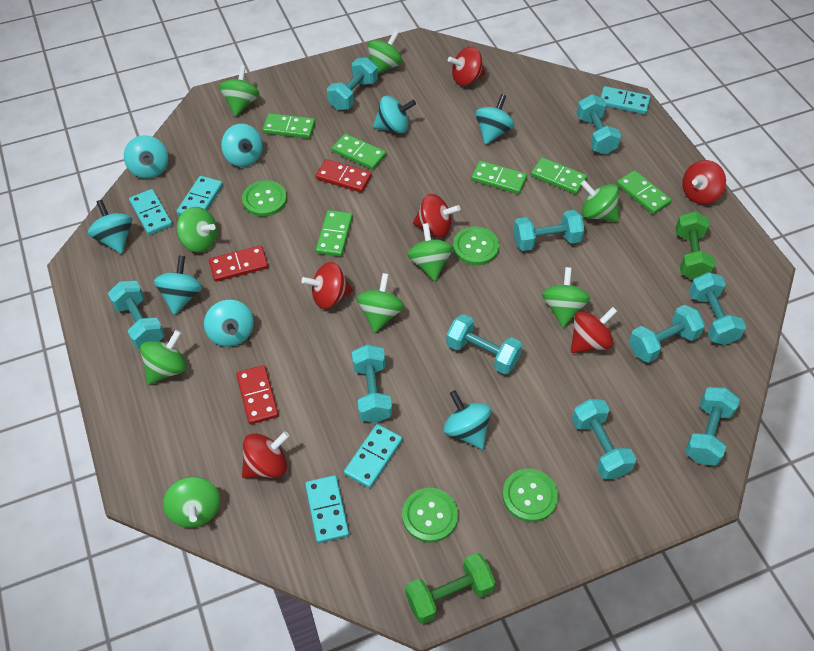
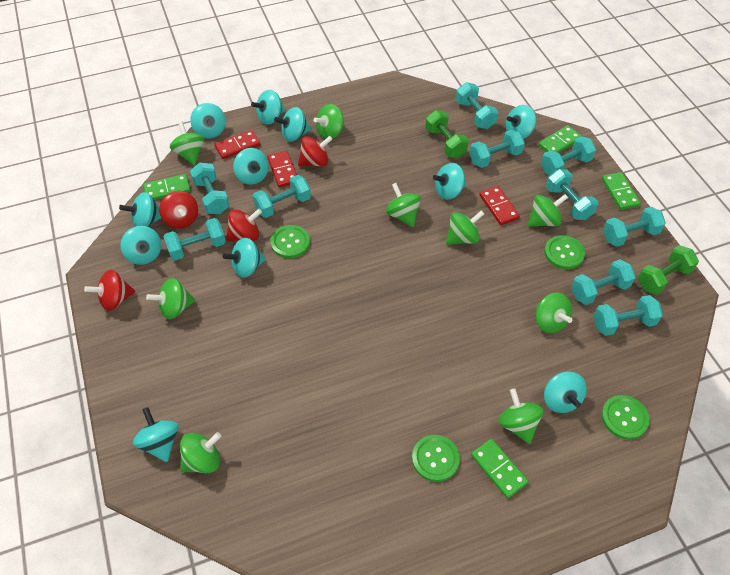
green domino: [262,113,315,139] [316,210,353,257] [332,134,386,170] [471,160,527,194] [531,157,587,194] [617,170,672,214] = 6 -> [143,174,191,200] [471,439,529,498] [538,125,581,153] [602,172,641,210] = 4
red spinning top: [242,431,289,478] [302,262,353,309] [413,194,460,238] [448,46,485,86] [571,307,617,353] [682,160,726,204] = 6 -> [84,270,135,311] [159,191,198,229] [226,209,262,242] [298,136,333,166] = 4
turquoise domino: [129,189,173,235] [176,176,223,215] [305,475,349,543] [344,424,402,488] [601,86,651,114] = 5 -> none = 0
turquoise spinning top: [88,200,132,254] [124,135,168,179] [154,255,202,315] [204,300,254,347] [221,124,263,167] [373,96,416,134] [444,390,491,449] [475,94,514,145] = 8 -> [119,192,161,227] [120,226,161,265] [133,407,178,462] [190,103,226,139] [223,238,266,278] [233,148,269,185] [251,90,285,125] [274,107,311,142] [433,163,466,200] [506,105,536,139] [544,371,587,413] = 11

